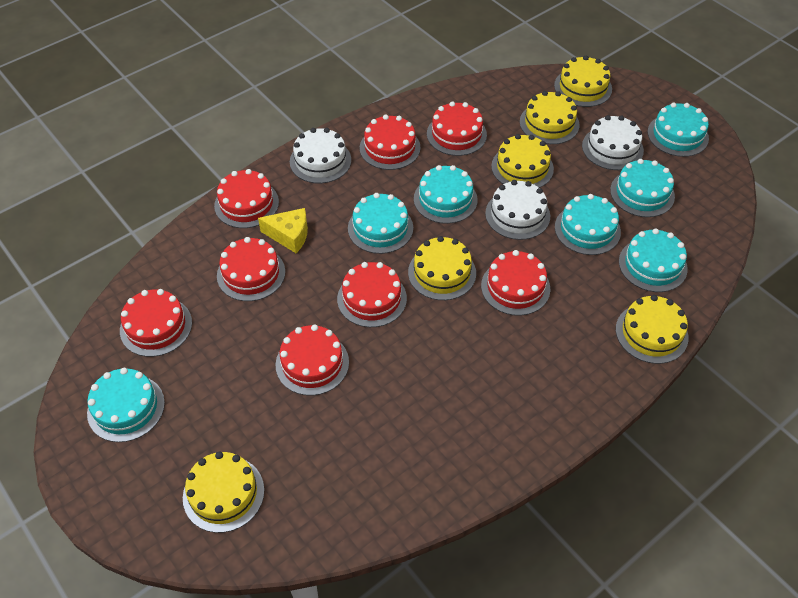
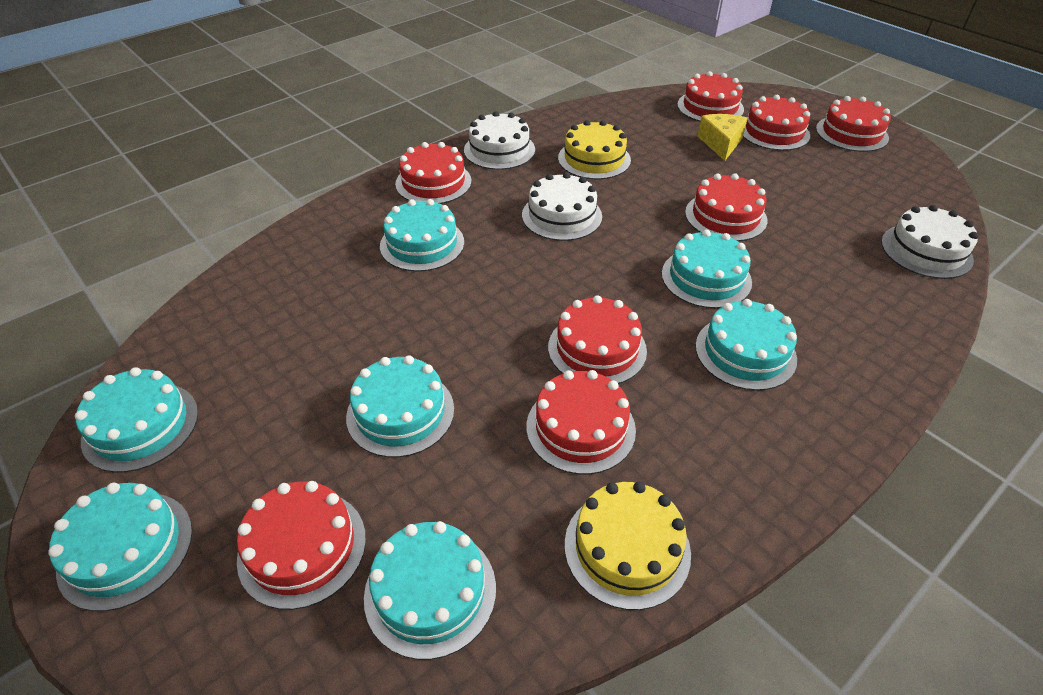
yellow cake: [183,451,264,533] [408,236,476,300] [491,134,554,188] [520,91,580,144] [554,56,612,107] [616,295,689,364] = 6 -> [558,120,631,179] [565,482,691,610] = 2

